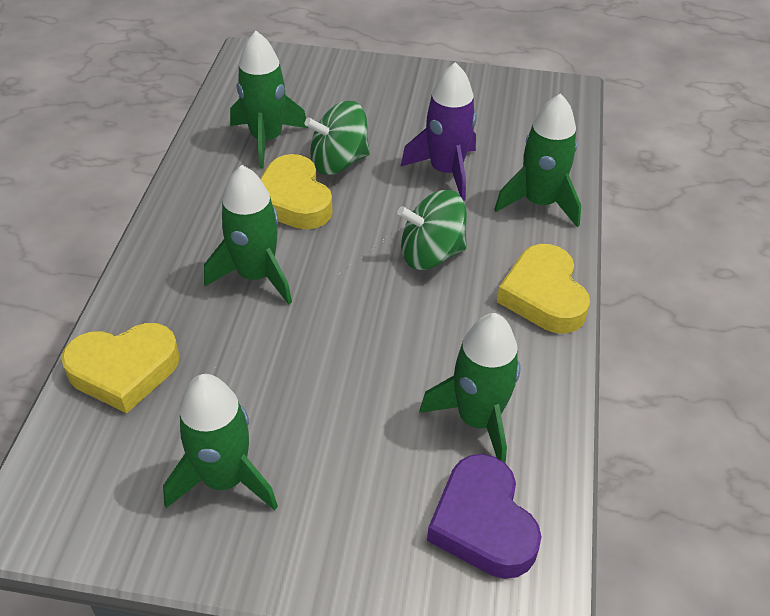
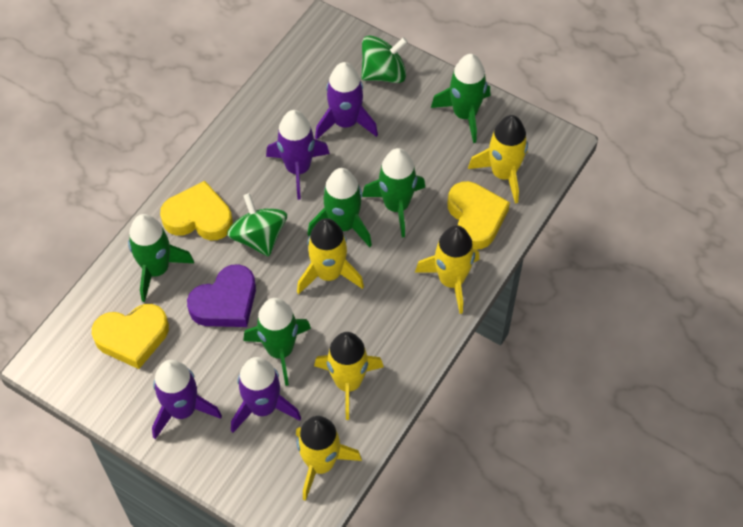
purple rocket: [400,62,477,201] = 1 -> [152,360,222,439] [231,357,301,433] [266,110,330,200] [315,62,378,140] = 4
yellow rocket: none = 0 -> [296,416,362,501] [297,218,364,294] [314,332,384,420] [415,225,479,314] [468,115,528,204] = 5

